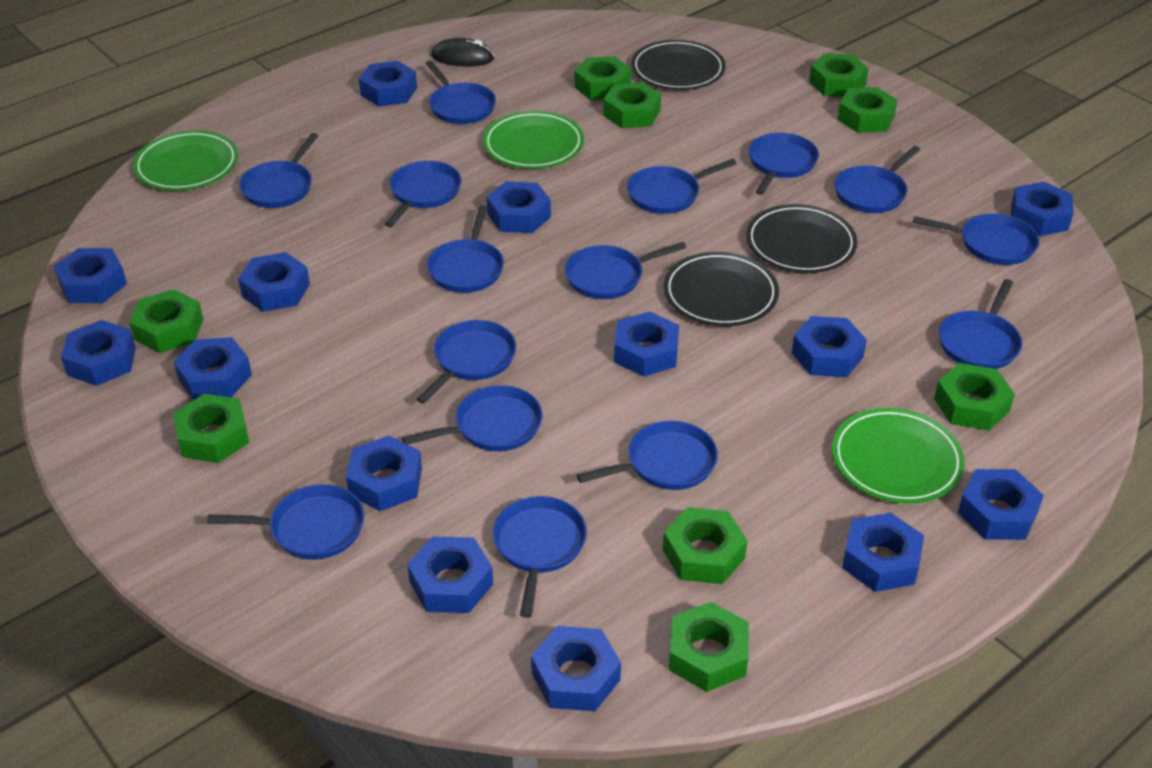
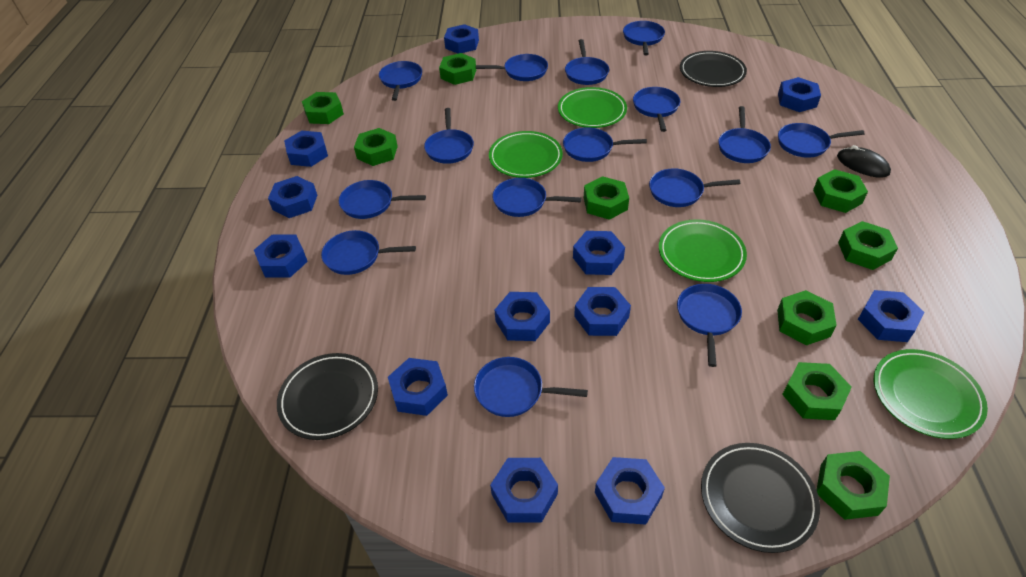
blue nut: [54,248,127,303] [61,320,136,386] [174,337,252,400] [238,252,310,312] [346,436,422,511] [359,61,417,106] [407,537,493,613] [487,181,551,233] [531,626,621,711] [614,311,679,377] [792,316,867,377] [842,512,924,592] [958,469,1044,540] [1011,182,1074,236] = 14 -> [254,235,308,278] [268,176,317,218] [284,130,328,167] [388,358,448,416] [444,24,479,54] [490,458,558,523] [495,292,550,341] [573,231,625,275] [574,287,631,336] [595,457,665,525] [778,77,821,112] [858,290,924,342] = 12
green plate: [133,130,238,190] [483,111,584,169] [832,408,965,504] = 3 -> [489,131,563,178] [558,87,627,128] [659,219,747,282] [874,349,988,439] = 4

